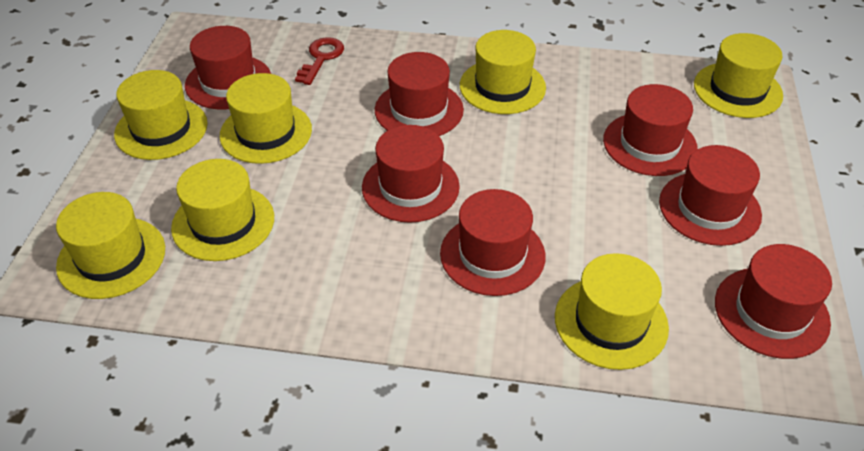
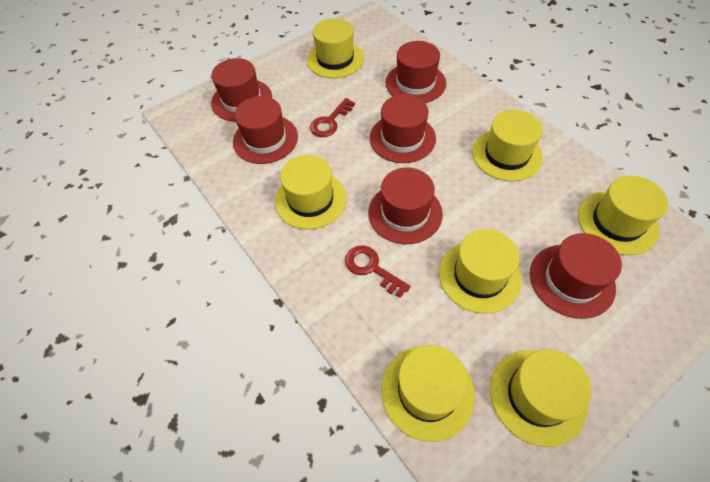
red hat: [185,26,271,109] [362,125,460,223] [375,52,464,136] [440,189,546,296] [603,84,698,176] [659,145,762,246] [715,244,832,359] = 7 -> [211,58,272,122] [233,96,298,164] [368,167,443,244] [370,94,436,163] [385,41,446,103] [530,233,622,319] = 6
red key: [295,37,344,85] = 1 -> [310,98,355,137] [345,245,411,298] = 2

